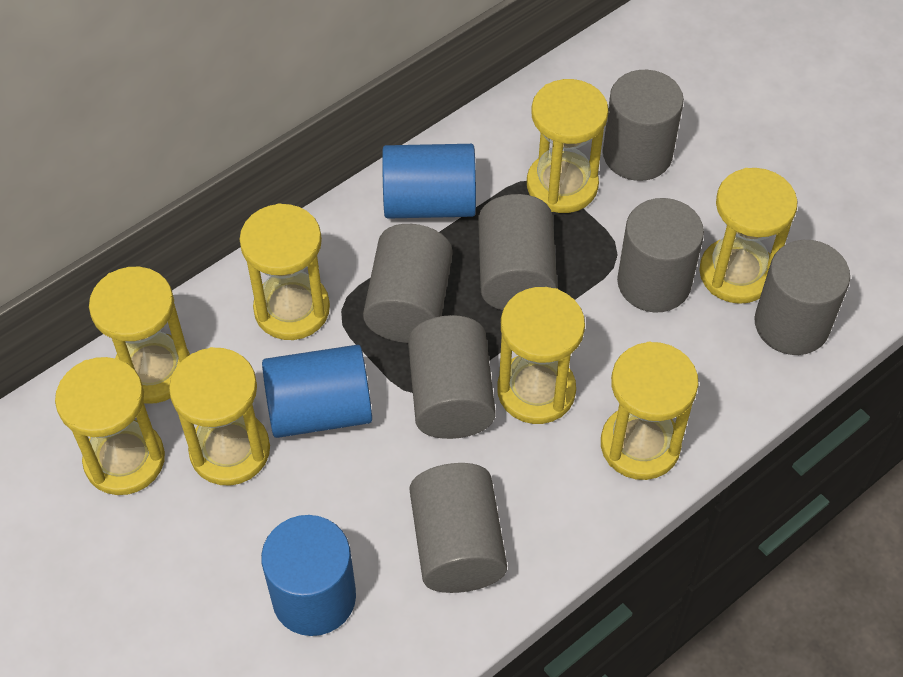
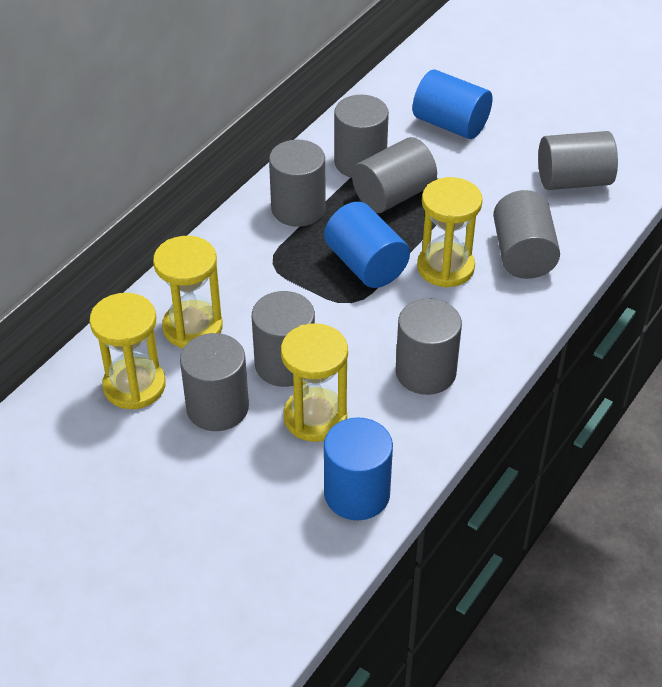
grey cylinder: [363,224,452,343] [408,315,496,439] [410,463,507,593] [478,194,557,310] [603,70,684,181] [617,198,704,312] [754,240,850,355] = 7 -> [180,333,249,431] [252,291,315,387] [269,140,325,227] [334,95,389,178] [352,137,437,213] [395,298,462,395] [493,190,560,279] [538,131,618,190] = 8
yellow hourglass: [55,357,165,495] [89,267,190,404] [169,347,270,485] [239,203,330,340] [497,287,585,424] [527,79,608,213] [601,342,698,480] [699,168,798,304] = 8 -> [90,293,166,409] [153,236,223,348] [281,323,348,442] [417,177,483,288] = 4

